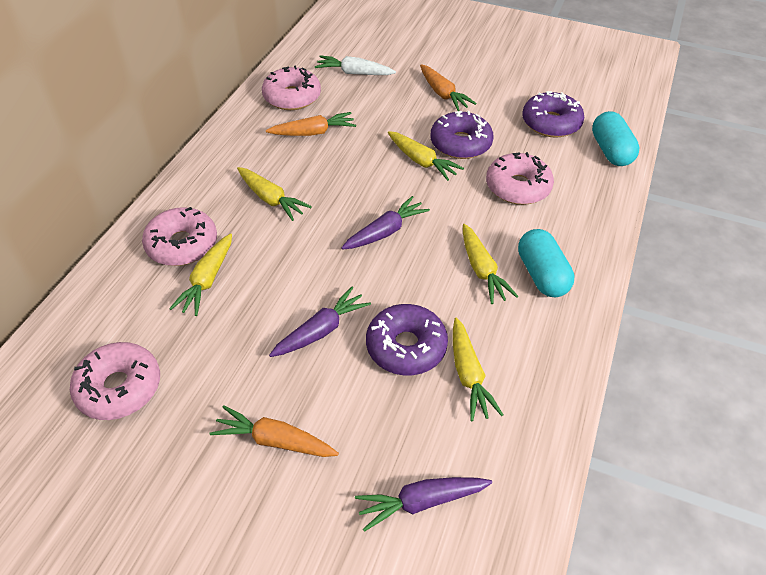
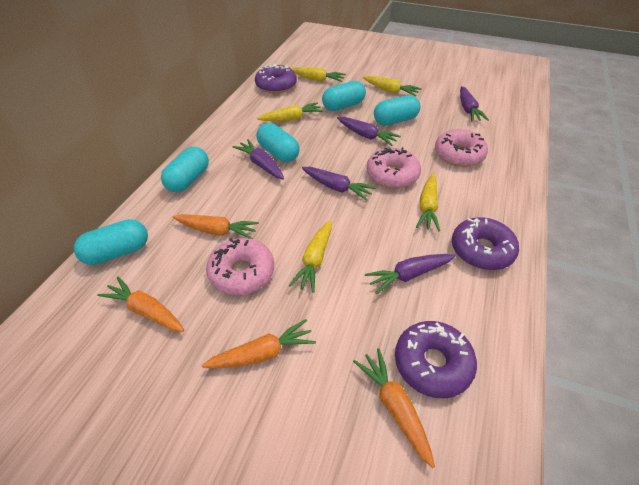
orange carrot: [210,405,339,457] [266,112,356,136] [420,64,476,111] = 3 -> [98,277,184,332] [172,214,259,239] [202,319,316,368] [353,348,435,468] = 4
pink donut: [70,342,160,420] [142,207,217,266] [262,66,321,110] [486,152,554,205] = 4 -> [206,238,274,295] [367,147,421,188] [435,129,488,167] = 3
purple carrot: [269,287,371,357] [341,196,430,250] [355,477,492,532] = 3 -> [232,139,284,180] [302,167,376,201] [337,117,401,146] [365,254,455,294] [460,86,489,121] = 5
turquoise capsule: [518,229,574,297] [592,111,640,166] = 2 -> [74,219,148,265] [161,147,209,192] [256,123,300,162] [322,81,366,111] [374,95,421,125] = 5
white carrot: [315,55,396,75] = 1 -> none = 0

